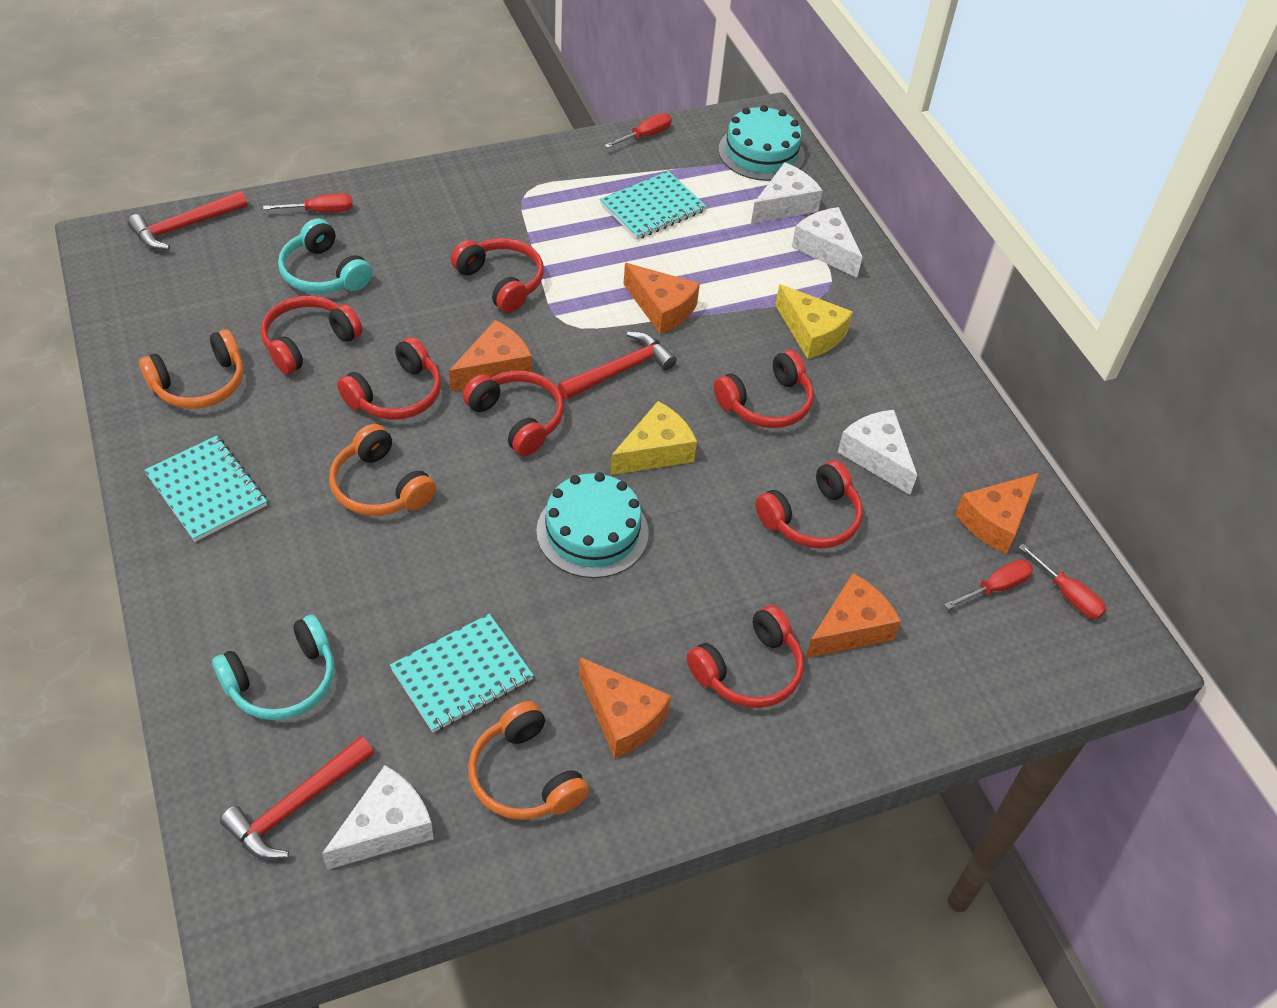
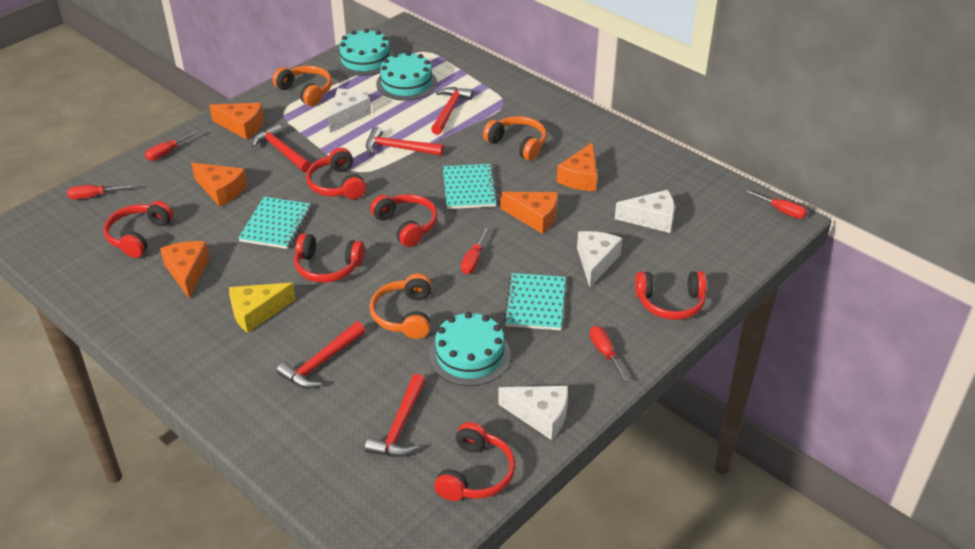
red hammer: [128,191,248,250] [220,736,374,860] [557,332,677,400] = 3 -> [252,124,312,172] [276,322,365,389] [365,374,426,457] [366,127,444,156] [431,87,474,135] = 5
red headphones: [261,296,362,374] [337,337,441,420] [451,238,544,313] [463,371,564,456] [687,605,804,708] [714,350,814,428] [755,460,863,549] = 7 -> [103,201,174,258] [294,233,365,283] [306,148,366,199] [370,194,438,247] [434,422,515,501] [635,271,707,320] = 6
red screwdriver: [263,193,353,212] [604,113,672,148] [944,560,1033,610] [1019,544,1106,619] = 4 -> [67,185,134,200] [145,130,199,161] [461,228,489,274] [590,326,629,382] [744,190,807,219] = 5
turquoise cake: [536,472,649,578] [718,105,805,181] = 2 -> [336,29,394,76] [376,51,437,101] [429,312,511,386] = 3
turquoise headphones: [212,615,334,720] [278,218,372,293] = 2 -> none = 0
yellow cheese: [610,401,697,475] [775,284,853,359] = 2 -> [229,283,296,333] = 1

